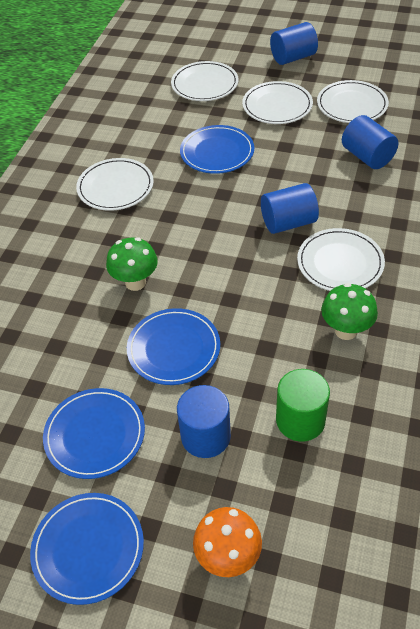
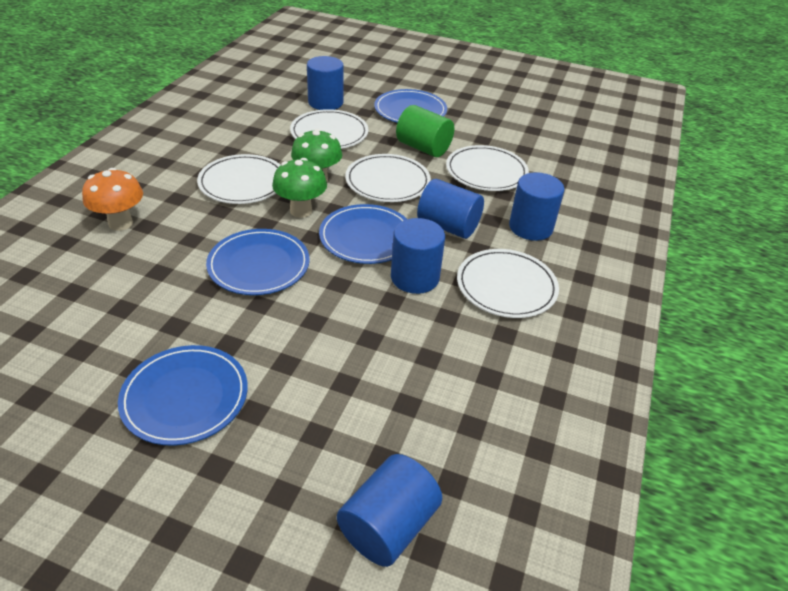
blue cylinder: [177,385,231,458] [261,183,319,234] [270,22,318,65] [342,115,398,169] = 4 -> [307,56,344,110] [337,454,442,567] [391,218,445,294] [417,179,484,239] [509,172,564,241] = 5

